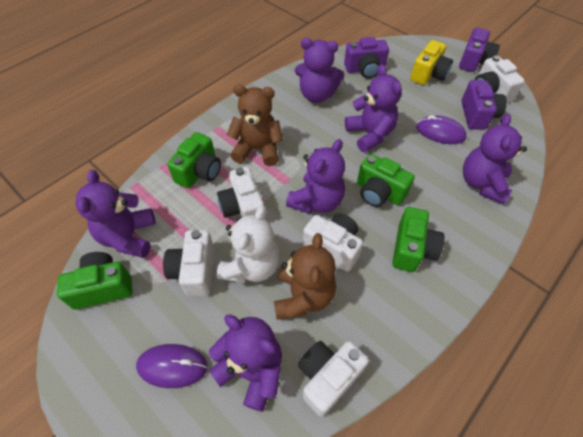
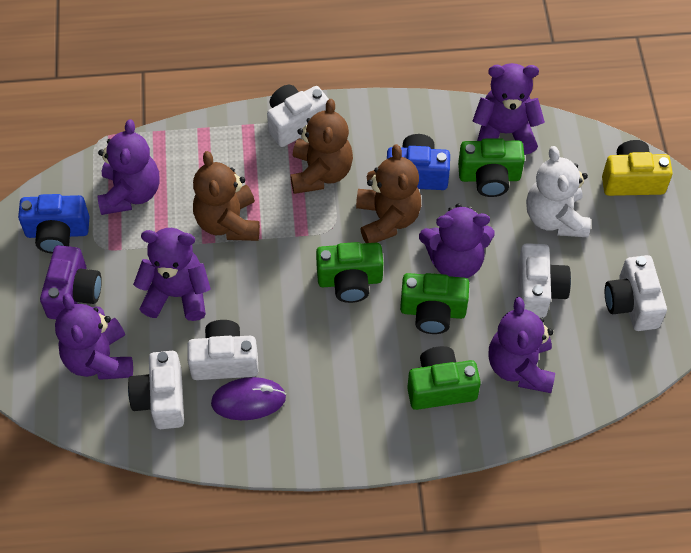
blue camera: none = 0 -> [18,194,89,253] [387,134,450,190] = 2
brown teddy bear: [227,85,283,166] [274,233,336,320] = 2 -> [193,151,260,241] [290,99,353,194] [356,144,421,243] = 3
purple camera: [344,37,389,79] [459,27,500,72] [461,80,507,130] = 3 -> [40,245,102,319] = 1
purple mouse: [136,344,208,388] [416,115,467,144] = 2 -> [211,377,286,420] = 1

